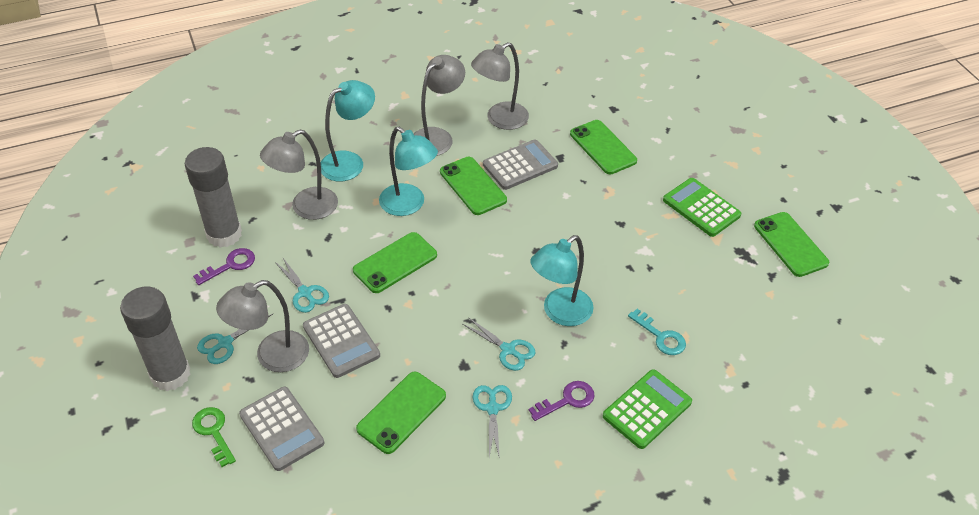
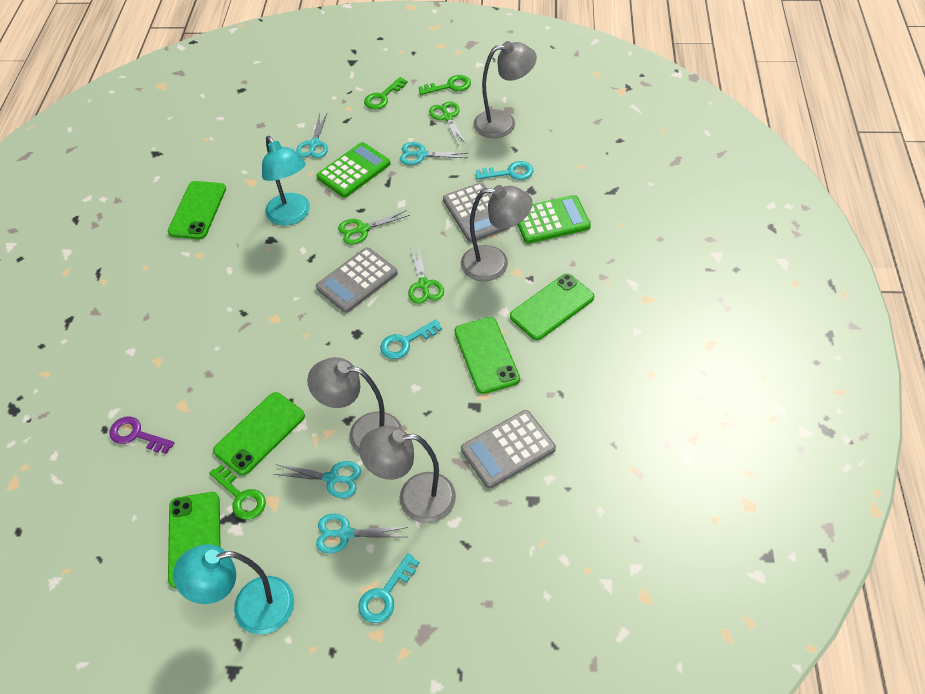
green key: [192,407,236,467] = 1 -> [209,465,266,520] [364,77,408,109] [418,75,471,95] = 3
green scissors: none = 0 -> [338,210,410,245] [408,246,444,304] [429,101,466,146] = 3
grey glue stick: [120,287,191,391] [185,147,242,248] = 2 -> none = 0
purple key: [193,248,255,285] [529,381,595,421] = 2 -> [109,416,174,454] = 1
turquoise key: [628,309,686,355] = 1 -> [358,553,420,623] [380,319,442,359] [476,161,533,180] = 3
turquoise lamp: [320,80,375,181] [379,127,438,216] [530,235,593,326] = 3 -> [173,544,294,635] [262,136,310,226] = 2

